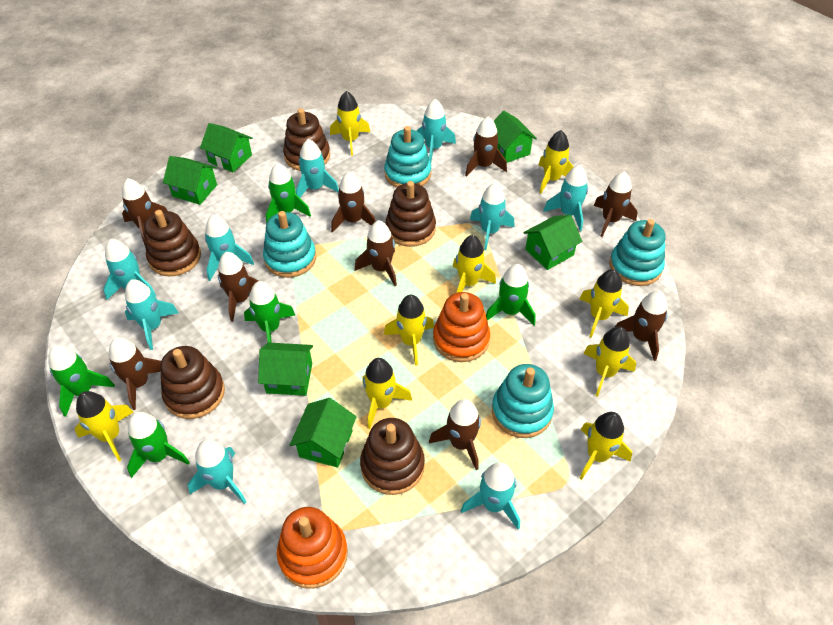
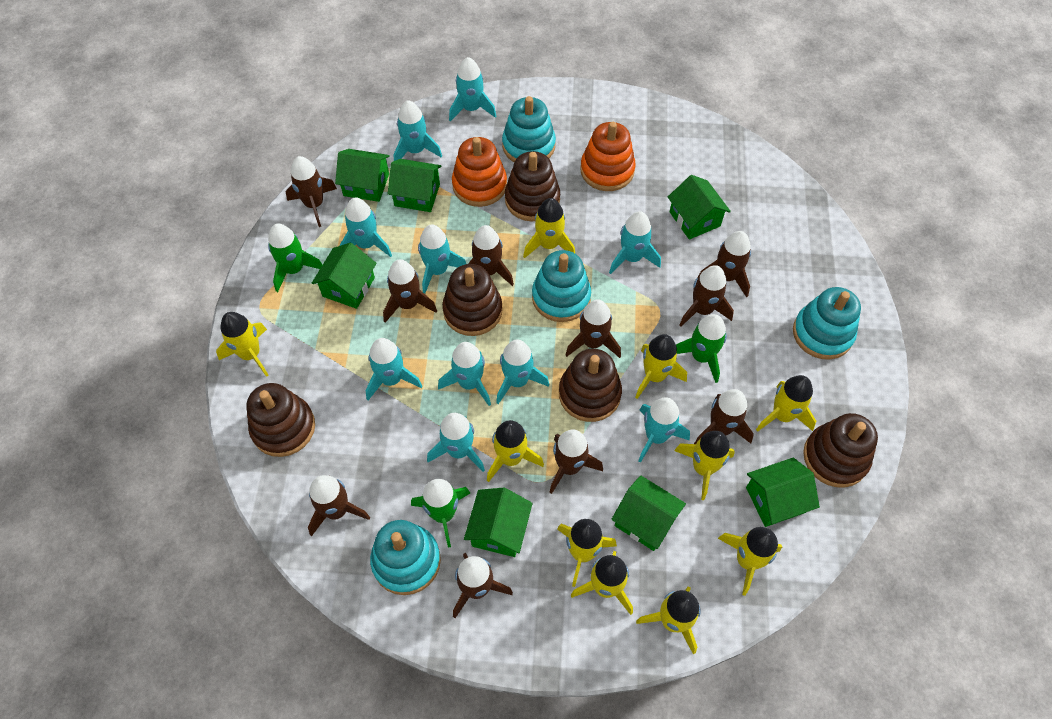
brown rocket: [109,337,161,410] [122,178,167,245] [218,252,259,322] [331,172,376,232] [354,220,397,286] [429,399,481,470] [465,116,507,177] [594,171,637,237] [615,291,668,361] = 9 -> [286,156,337,227] [308,475,370,536] [383,259,437,323] [453,553,513,618] [468,225,514,286] [549,429,603,494] [565,300,621,358] [679,265,734,327] [694,389,754,444] [698,231,751,297] = 10
green house: [163,156,217,205] [200,123,253,172] [258,342,313,396] [290,398,357,468] [494,111,537,163] [523,215,582,270] = 6 -> [312,243,377,309] [335,149,390,202] [388,159,442,212] [464,488,533,557] [611,475,686,551] [668,175,731,240] [746,458,820,527] = 7
green rocket: [48,345,115,417] [127,412,190,478] [244,281,296,343] [266,163,311,223] [486,264,535,325] = 5 -> [268,223,322,292] [411,479,470,548] [676,314,727,383] = 3
turquoise rocket: [103,239,156,300] [125,279,179,350] [188,439,246,504] [205,215,254,281] [296,139,339,198] [417,99,456,162] [461,462,520,530] [470,183,514,250] [543,165,588,231] = 9 -> [339,197,392,257] [365,338,422,400] [394,100,442,161] [418,224,466,294] [427,413,485,472] [438,342,491,406] [449,57,496,122] [496,339,549,404] [609,211,661,274] [638,397,690,463] = 10
yellow rocket: [75,391,134,461] [330,91,370,156] [362,358,412,429] [384,295,434,366] [453,235,496,293] [538,130,574,194] [579,412,632,480] [580,269,629,338] [583,327,636,397] = 9 -> [216,312,268,377] [487,420,544,482] [523,198,575,258] [557,519,617,587] [571,551,633,615] [635,334,687,399] [636,587,701,654] [674,431,735,500] [718,527,782,596] [756,375,816,432] = 10

